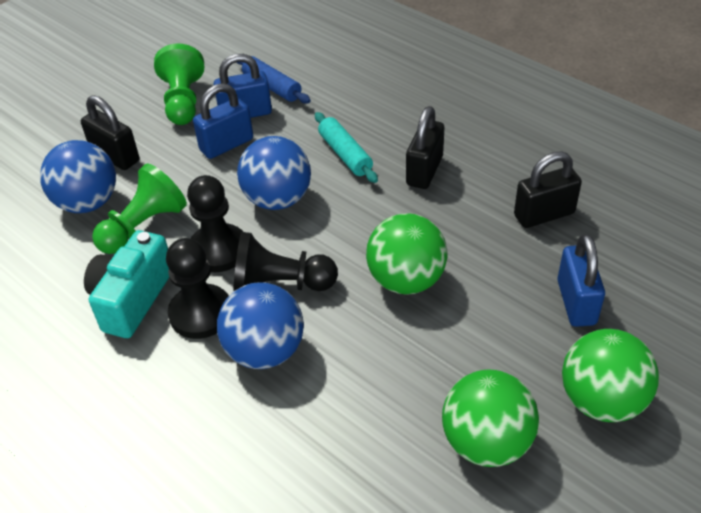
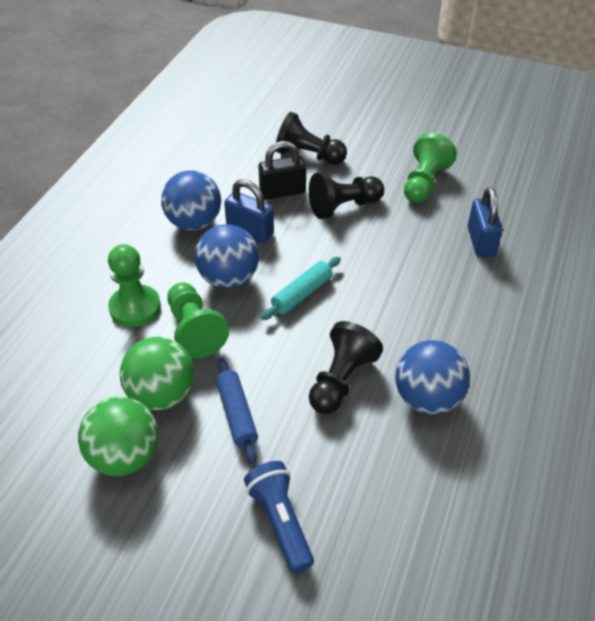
black padlock: [81,95,139,170] [406,106,444,189] [514,151,582,228] = 3 -> [259,141,306,200] = 1
blue flashlight: none = 0 -> [244,461,314,573] = 1
blue padlock: [193,83,253,159] [213,54,272,118] [557,234,605,327] = 3 -> [224,179,274,243] [468,187,502,257] = 2
green ball: [366,213,447,295] [442,370,539,467] [562,329,659,422] = 3 -> [78,397,158,476] [119,337,194,410] = 2
green pawn: [92,164,187,254] [154,43,204,125] = 2 -> [108,244,161,327] [167,282,229,358] [404,133,457,203] = 3
turquoise camera: [84,230,169,338] = 1 -> none = 0

